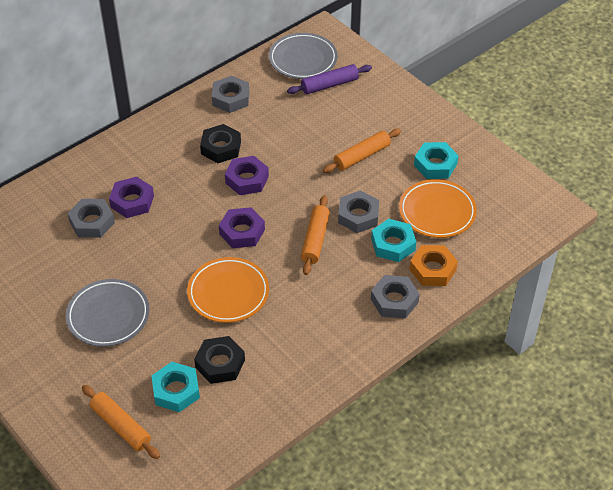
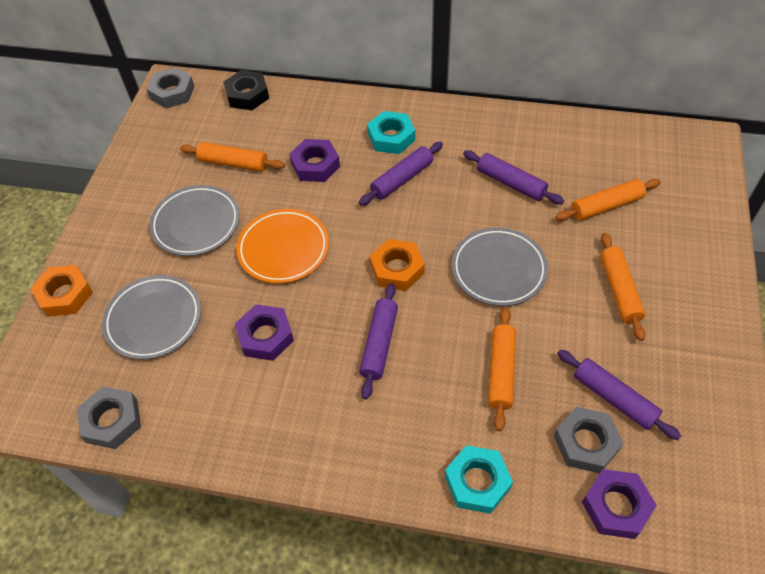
black nut: [194,336,245,384] [200,124,241,163] = 2 -> [224,70,269,110] = 1
grey nut: [68,199,115,238] [212,76,249,113] [338,190,379,233] [371,275,420,318] = 4 -> [77,386,141,449] [146,67,195,109] [554,407,624,473] = 3
grey plate: [66,279,150,347] [269,33,337,79] = 2 -> [102,275,201,360] [149,185,240,256] [452,227,548,306] = 3
orange nut: [409,245,458,286] = 1 -> [30,265,93,317] [370,239,425,291] = 2
orange plate: [187,257,269,323] [399,179,477,238] = 2 -> [236,209,329,283] = 1
orange rolling pin: [82,385,160,459] [301,195,330,275] [323,129,401,173] = 3 -> [180,142,285,172] [488,307,516,431] [555,179,661,221] [600,233,645,341] = 4
purple rolling pin: [287,64,372,94] = 1 -> [359,142,443,205] [359,283,398,399] [463,150,564,204] [557,350,681,440] = 4
turquoise nut: [151,362,200,412] [371,219,416,262] [414,142,459,179] = 3 -> [367,111,415,154] [445,445,513,514] = 2

